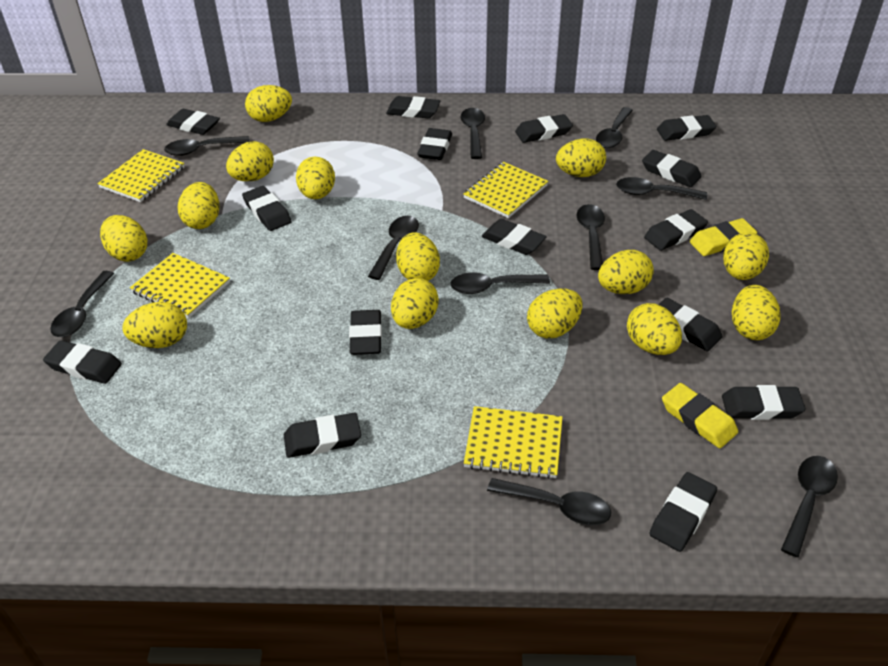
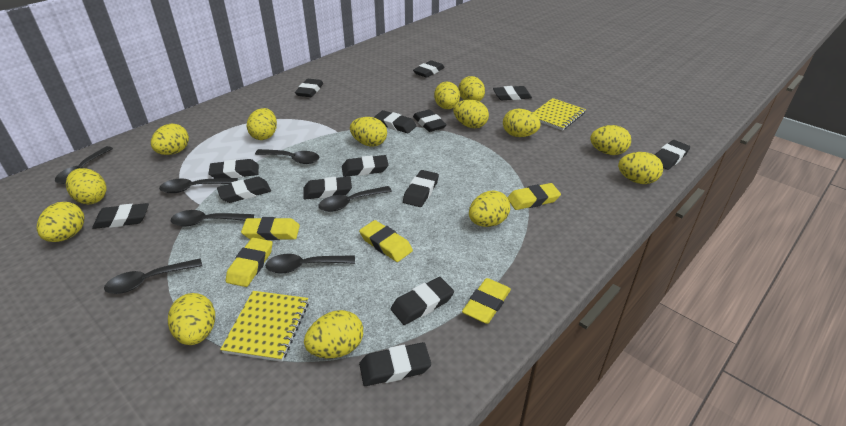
black eraser: [43,340,122,384] [166,109,220,135] [242,186,292,231] [284,413,361,458] [349,310,382,355] [386,96,440,118] [417,128,452,160] [482,219,547,255] [515,114,573,143] [642,150,702,187] [644,209,708,251] [649,472,717,552] [657,115,717,141] [658,298,723,351] [722,385,806,420] = 15 -> [92,203,149,229] [208,159,259,179] [217,177,271,203] [295,79,323,97] [303,176,352,199] [342,155,389,177] [359,342,431,386] [374,110,416,133] [391,277,454,325] [403,170,439,207] [413,60,445,78] [413,109,447,132] [493,86,532,100] [655,140,690,170] = 14
black spoon: [50,271,114,337] [164,136,250,156] [368,216,419,280] [450,273,550,294] [461,108,485,159] [487,478,611,525] [577,204,605,270] [596,107,633,148] [616,177,707,200] [781,456,838,557] = 10 -> [55,146,113,184] [104,258,202,294] [159,178,238,193] [171,210,254,226] [255,149,319,164] [265,254,355,273] [318,186,392,212] = 7
yellow eraser: [662,383,738,448] [690,218,757,256] = 2 -> [226,238,273,287] [241,217,300,240] [359,220,413,262] [462,278,511,324] [507,183,561,210] = 5
yellow notebook: [97,149,184,202] [130,253,230,318] [463,162,548,218] [464,406,563,479] = 4 -> [220,291,309,362] [533,98,586,131] = 2

